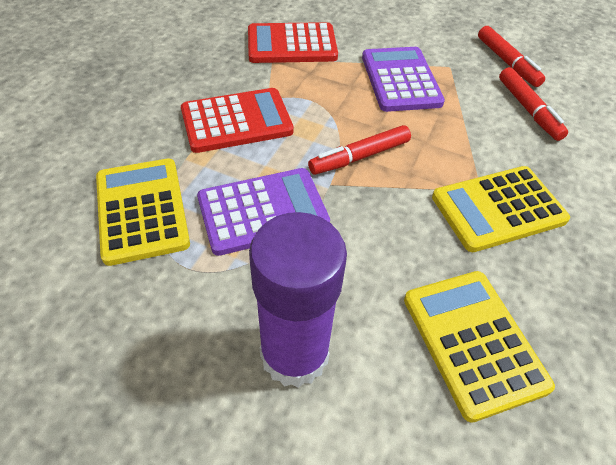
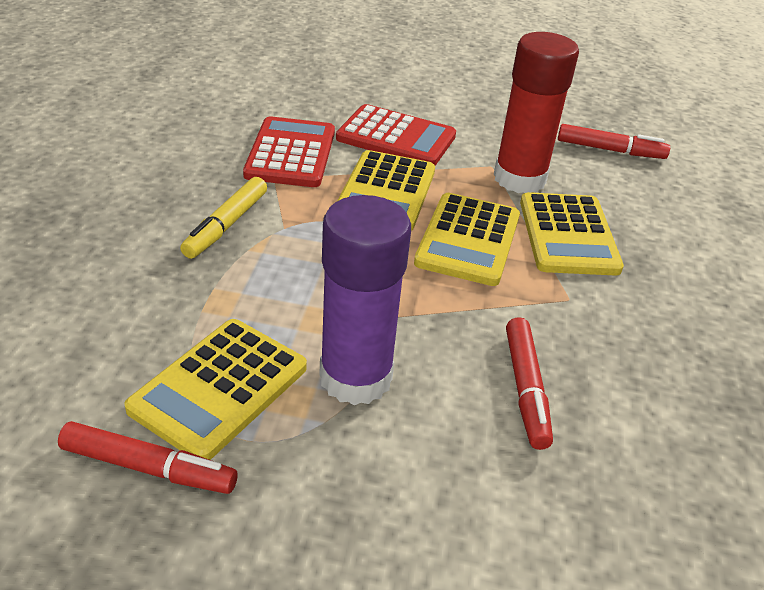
purple calculator: [197,168,330,256] [362,47,445,112] = 2 -> none = 0
red glue stick: none = 0 -> [494,32,579,193] = 1
yellow calculator: [96,159,190,266] [404,271,555,423] [432,166,570,252] = 3 -> [124,319,307,460] [337,150,435,231] [414,193,520,286] [520,192,624,276] = 4
yellow marker: none = 0 -> [180,177,267,259] = 1

